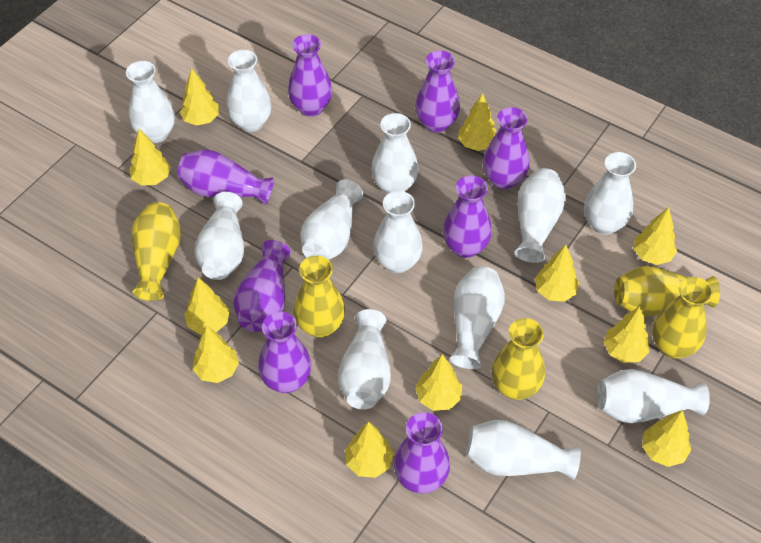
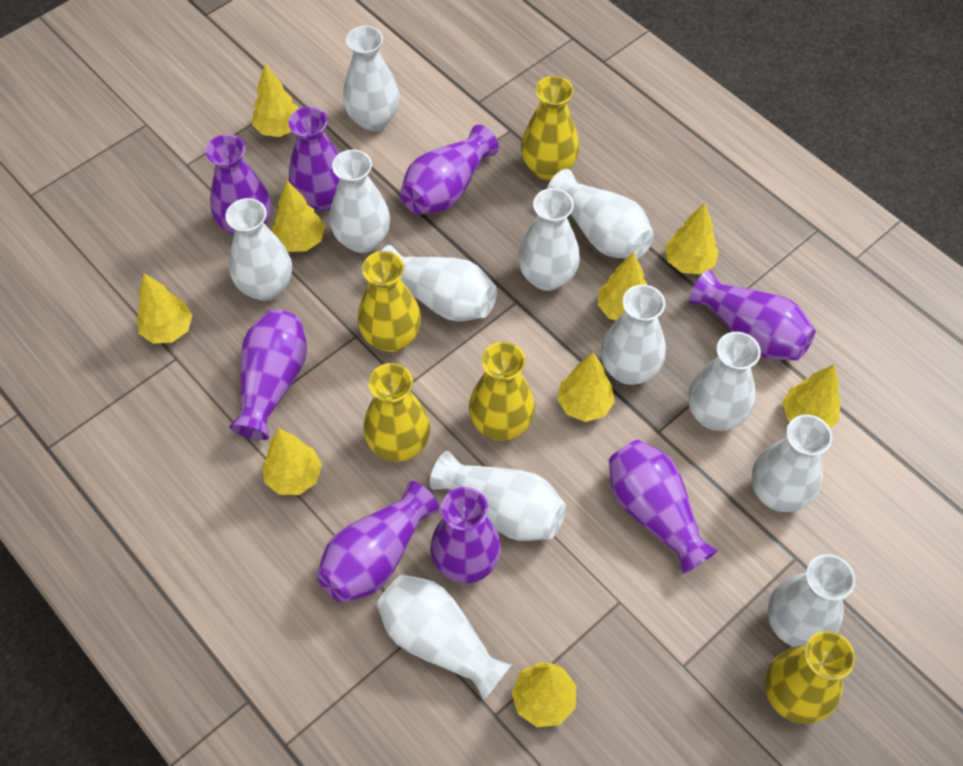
yellow tree: [129,129,171,186] [180,68,219,126] [184,277,230,334] [192,326,239,383] [345,421,394,478] [415,354,462,411] [458,93,497,151] [535,245,579,302] [604,306,650,363] [634,207,677,265] [642,410,691,467] = 11 -> [137,274,193,344] [252,64,299,137] [263,428,322,495] [272,181,325,252] [511,662,577,727] [557,352,615,422] [598,252,648,320] [665,203,719,274] [782,365,840,428] = 9

